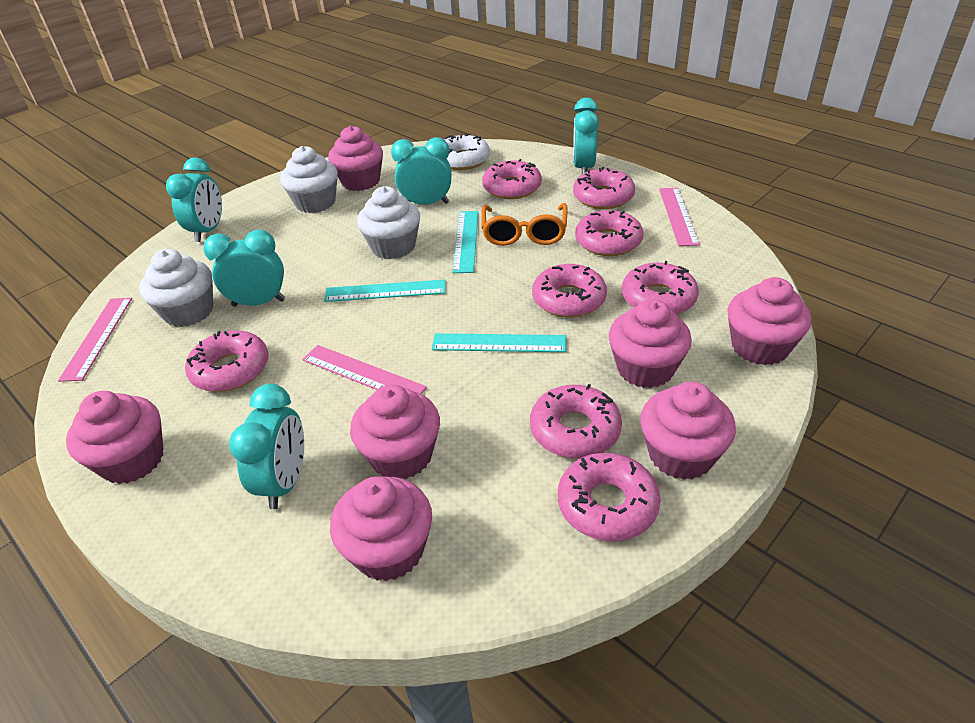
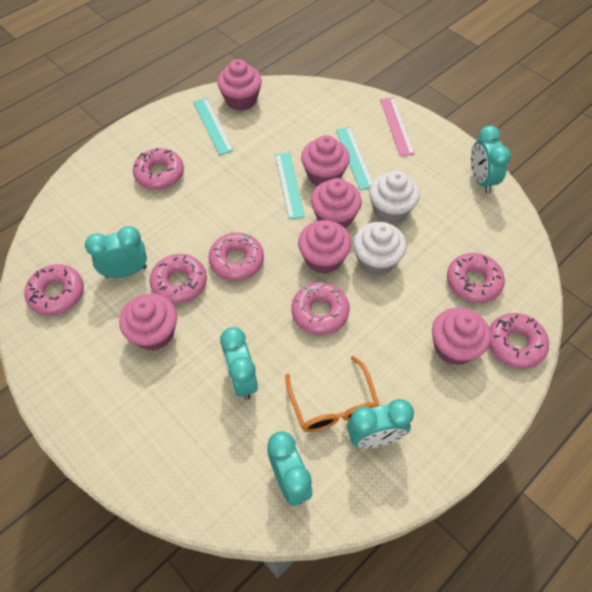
pink cupcake: [66,391,164,484] [328,126,383,191] [330,476,432,581] [350,385,440,479] [609,299,692,388] [640,382,736,480] [727,277,811,365] = 7 -> [119,293,177,351] [217,59,262,111] [298,220,351,274] [301,135,350,186] [311,178,362,228] [432,307,491,365] = 6
pink donut: [185,330,269,392] [482,159,542,199] [530,384,622,458] [532,264,607,317] [558,453,661,541] [573,167,635,209] [575,210,643,256] [622,261,699,315] = 8 -> [24,264,84,316] [133,148,184,190] [149,254,207,304] [208,232,264,281] [291,282,350,335] [447,253,505,303] [489,313,549,369] = 7
pink ruler: [58,298,132,382] [302,345,427,394] [659,188,700,246] = 3 -> [380,97,415,156] = 1
white cupcake: [139,249,213,327] [280,146,338,213] [357,186,420,259] = 3 -> [353,222,407,276] [369,171,420,224] = 2
white donut: [444,134,490,170] = 1 -> none = 0

